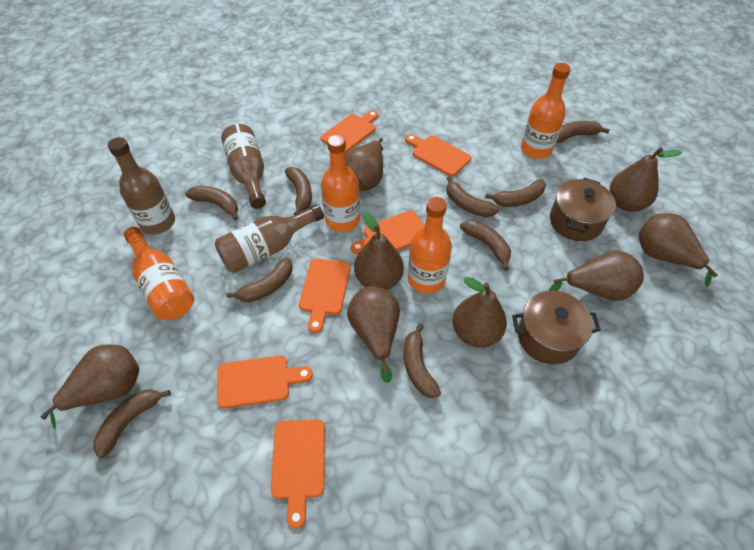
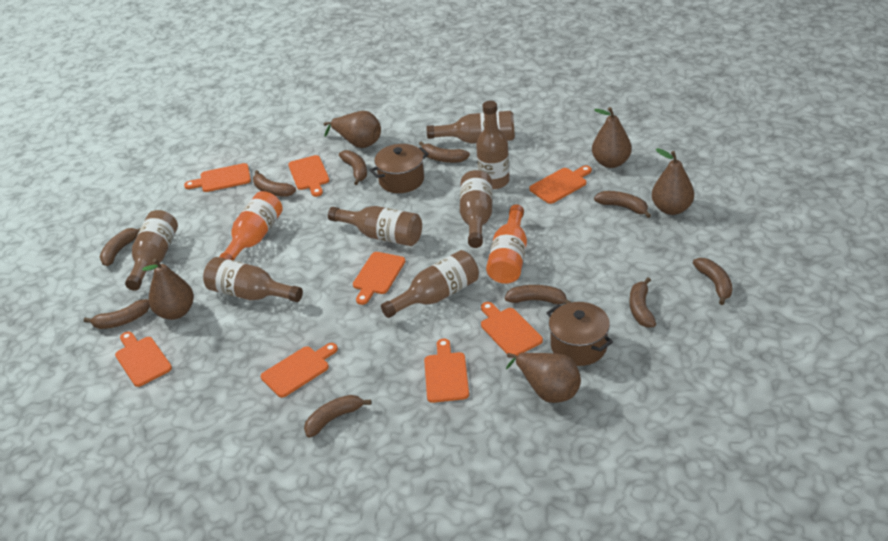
brown banana: [93,389,171,458] [185,186,238,220] [226,258,292,302] [285,167,312,215] [404,323,441,398] [447,176,499,217] [460,220,511,270] [485,179,546,207] [556,121,610,143] = 9 -> [84,299,150,329] [100,228,140,266] [253,170,296,197] [304,395,371,438] [339,150,367,185] [419,141,470,163] [505,285,572,304] [594,191,651,218] [630,278,656,328] [693,258,732,305] = 10
brown bottle: [108,137,175,235] [215,204,324,273] [221,124,266,209] = 3 -> [125,210,178,291] [203,257,303,302] [328,206,422,246] [381,250,479,318] [426,111,515,144] [460,170,492,248] [476,101,510,189] = 7
brown pear: [40,344,139,429] [345,138,383,191] [347,286,400,383] [354,211,404,290] [453,277,507,348] [548,250,644,301] [610,147,682,212] [639,213,718,287] = 8 -> [142,258,194,320] [323,111,381,148] [506,352,581,403] [592,107,632,168] [652,148,694,215] = 5
orange bottle: [124,227,194,320] [321,135,360,232] [408,197,452,294] [521,63,571,159] = 4 -> [219,191,283,261] [486,204,527,284] = 2
orange cutting board: [217,356,313,409] [271,419,325,529] [299,258,351,333] [321,110,378,153] [351,210,424,254] [405,134,471,177] = 6 -> [115,332,172,387] [184,163,251,192] [261,343,338,398] [288,155,329,197] [353,252,405,305] [424,339,469,403] [481,302,543,356] [529,166,592,204] = 8

